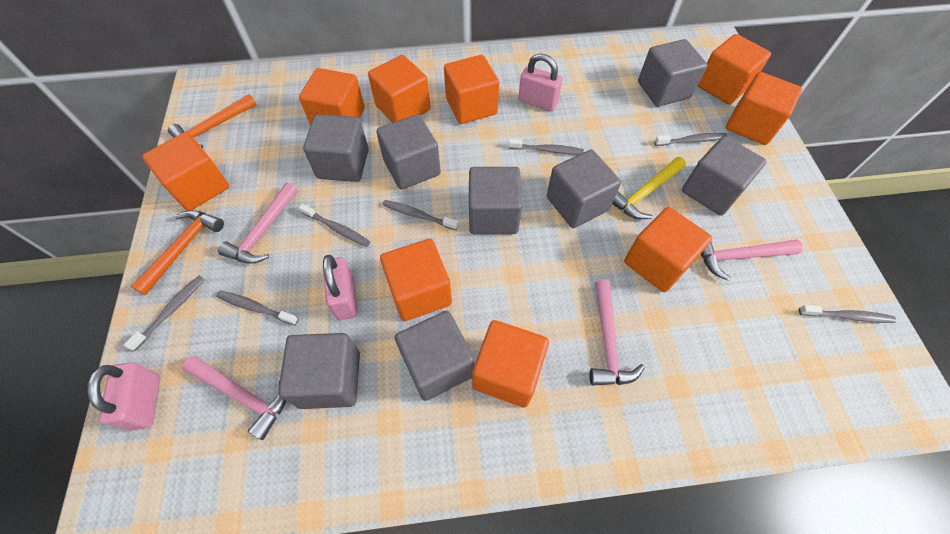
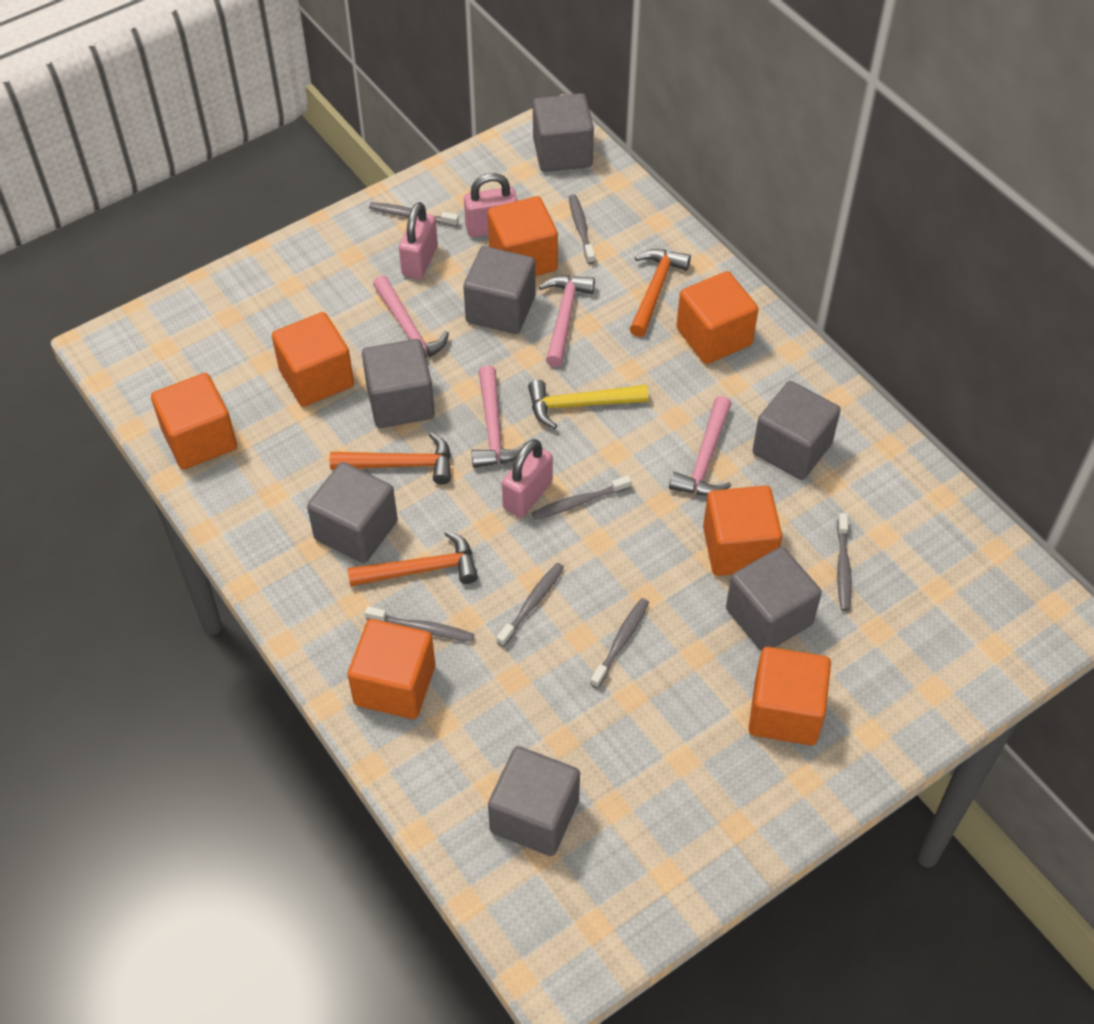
grey cube: [278,333,360,409] [303,114,369,182] [376,114,441,190] [395,311,474,401] [469,167,522,234] [547,149,621,228] [638,39,707,107] [682,136,767,216] = 8 -> [307,462,398,563] [362,339,435,428] [463,246,535,334] [488,746,580,856] [533,93,594,172] [726,547,822,651] [752,381,841,480] = 7
orange cube: [142,132,229,210] [299,68,365,126] [368,55,431,123] [380,239,452,321] [444,55,499,124] [472,320,549,408] [624,207,712,292] [698,34,771,105] [726,72,802,145] = 9 -> [151,373,237,470] [272,312,354,407] [348,619,435,719] [488,196,558,276] [677,271,758,364] [703,485,782,576] [748,647,831,746] = 7
orange hammer: [131,210,224,295] [168,94,257,148] = 2 -> [330,432,451,485] [347,531,478,587] [630,249,691,337] = 3

